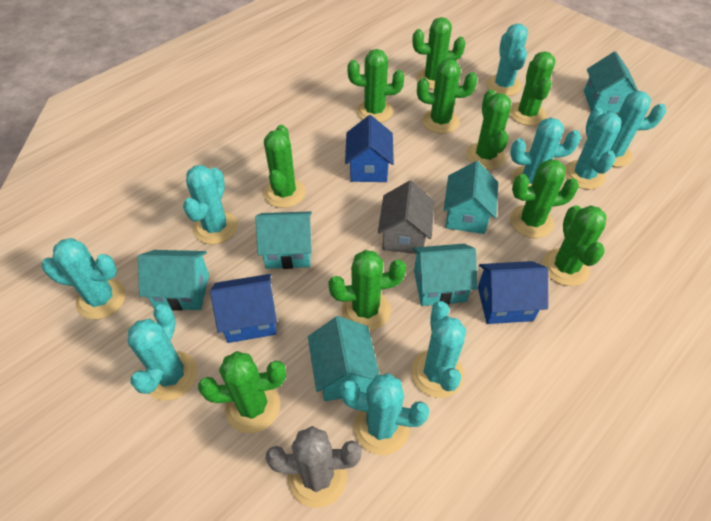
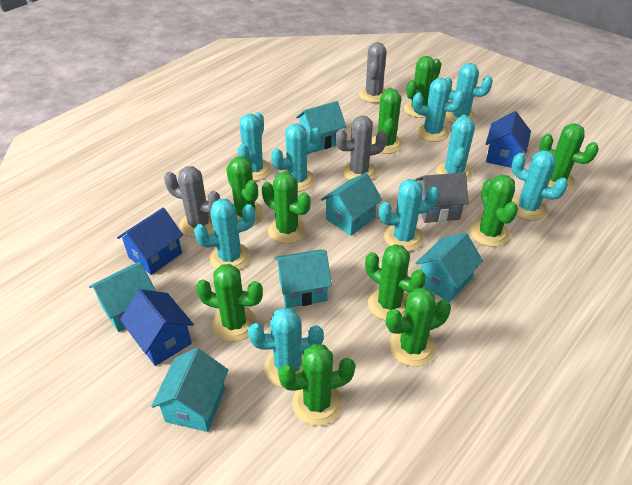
grey cactus: [265,426,361,508] = 1 -> [164,166,220,238] [335,116,387,180] [359,42,387,103] = 3

